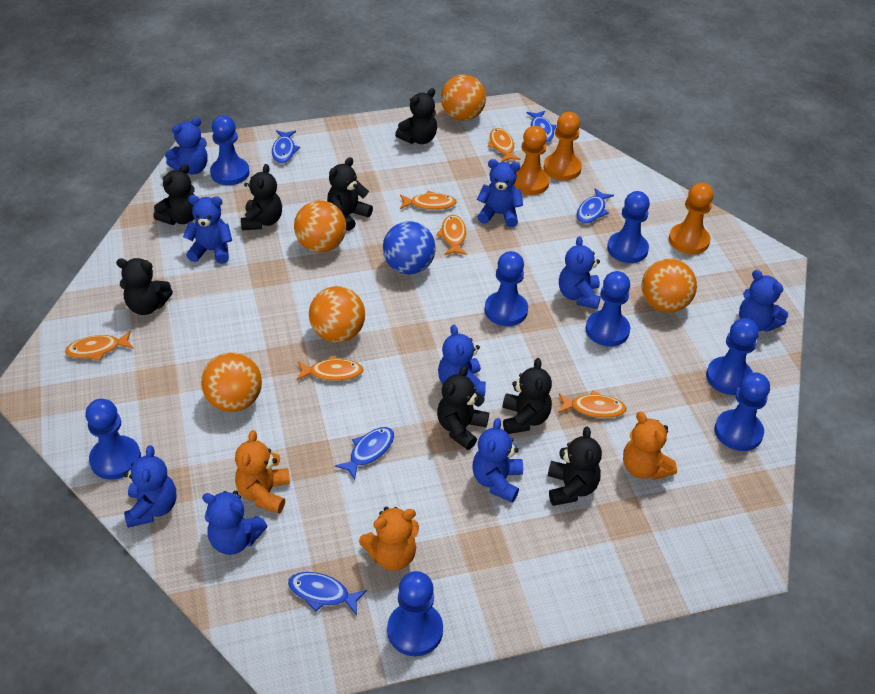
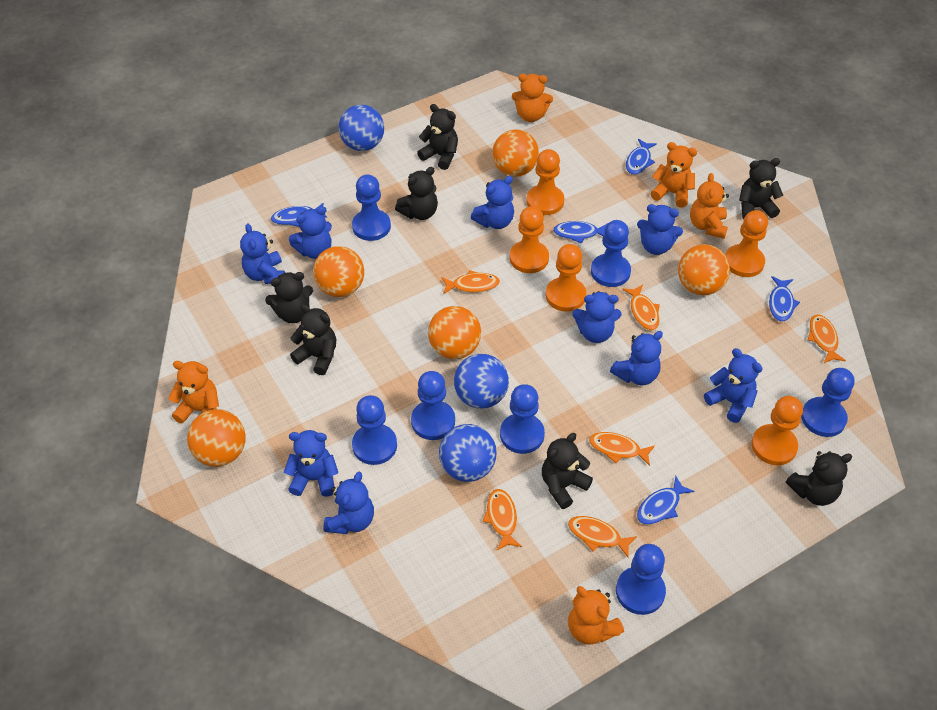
black teddy bear: [116,258,173,315] [153,164,194,225] [241,164,282,230] [327,157,373,231] [395,88,437,144] [437,366,489,450] [502,358,552,434] [548,427,602,506] = 8 -> [265,272,313,323] [290,304,336,375] [395,167,438,220] [417,104,458,170] [542,433,593,509] [739,158,783,219] [786,451,853,506] = 7
blue ball: [383,221,436,274] = 1 -> [339,105,384,151] [439,424,497,482] [454,354,509,409] = 3
blue pawn: [86,399,141,480] [210,115,250,185] [387,571,443,656] [485,251,528,326] [585,271,630,346] [607,191,650,263] [706,318,759,395] [715,372,770,451] = 8 -> [352,174,391,241] [352,395,397,465] [411,371,455,440] [500,384,545,454] [591,220,631,287] [616,544,666,615] [801,368,854,437] = 7
orange pawn: [513,126,550,195] [544,112,582,180] [669,183,714,254] = 3 -> [510,206,549,273] [526,149,564,215] [545,244,586,312] [725,210,768,277] [751,396,803,465] = 5
orange teddy bear: [235,430,290,514] [359,507,419,571] [623,411,677,480] = 3 -> [168,361,219,423] [512,74,553,122] [568,586,624,645] [650,142,697,208] [690,173,729,239] = 5

